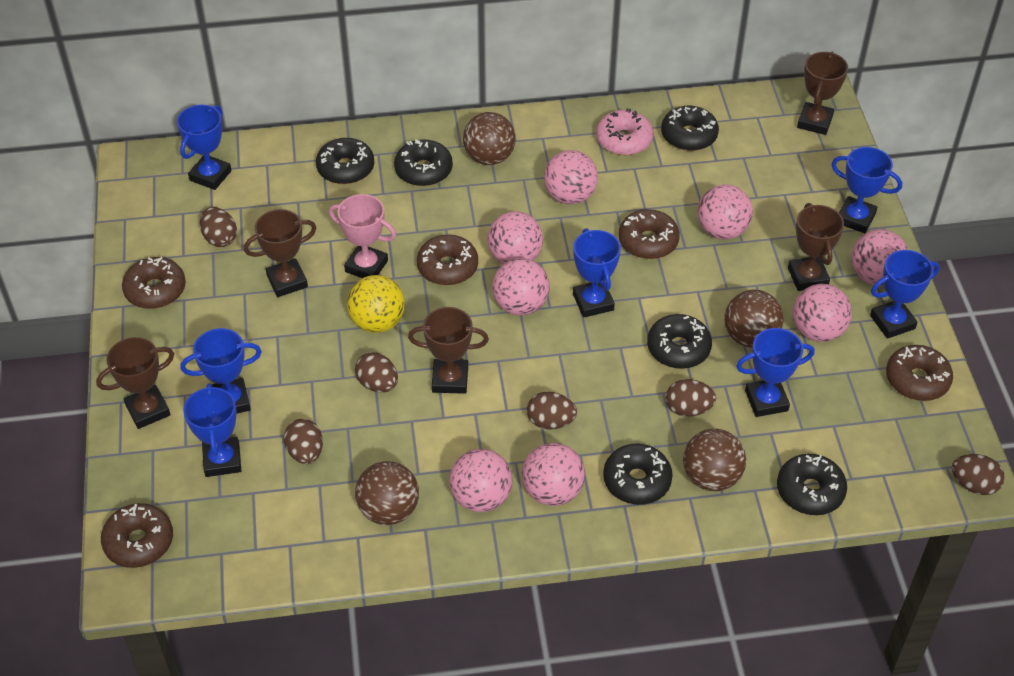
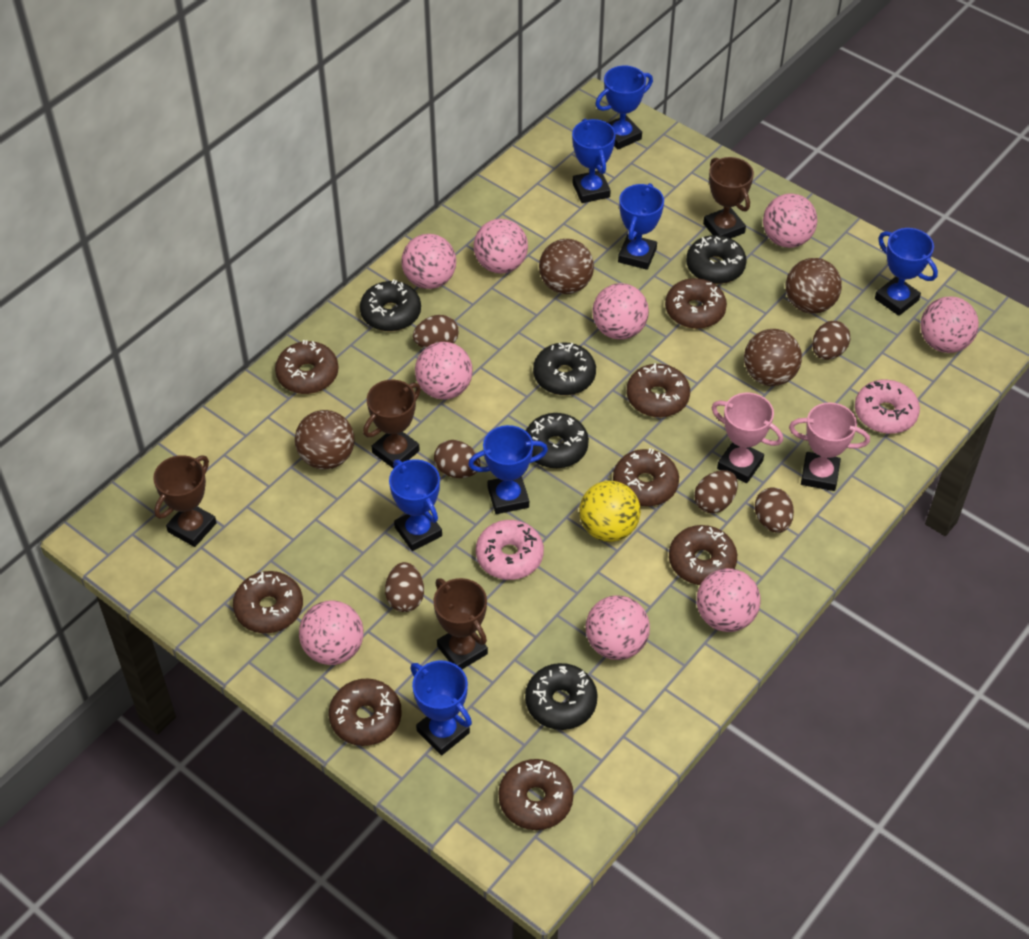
black donut: [316,138,374,184] [394,139,453,186] [603,444,673,505] [647,314,712,369] [661,106,719,151] [777,454,847,515] = 6 -> [360,279,421,332] [525,663,598,730] [526,413,589,468] [533,343,596,395] [686,235,747,284] = 5
brown donut: [101,503,173,568] [122,257,186,309] [417,235,478,285] [619,209,680,259] [886,345,953,401] = 5 -> [233,571,303,633] [275,340,339,394] [329,678,402,746] [499,759,574,830] [613,448,679,506] [627,363,690,417] [665,278,727,329] [669,525,737,585] = 8
brown trophy: [96,337,174,429] [244,209,316,297] [408,307,489,394] [788,203,844,291] [797,52,848,135] = 5 -> [153,455,217,547] [363,380,421,469] [434,578,488,669] [703,157,754,238] = 4
pink ball: [449,449,512,512] [487,211,543,264] [492,258,550,316] [522,443,585,506] [544,150,598,204] [697,184,753,239] [792,284,852,342] [851,229,908,286] = 8 -> [299,600,364,665] [401,234,456,289] [415,342,473,399] [474,219,528,274] [585,595,650,660] [592,283,649,340] [697,568,760,632] [763,193,817,248] [921,296,979,353] = 9
pink donut: [596,108,654,155] = 1 -> [476,520,544,580] [855,380,920,434] = 2
pink trophy: [329,194,396,278] = 1 -> [711,393,783,483] [789,402,870,491] = 2

